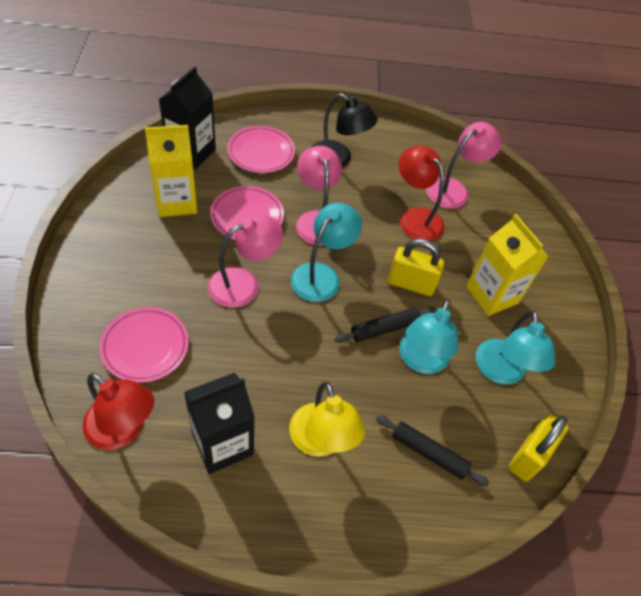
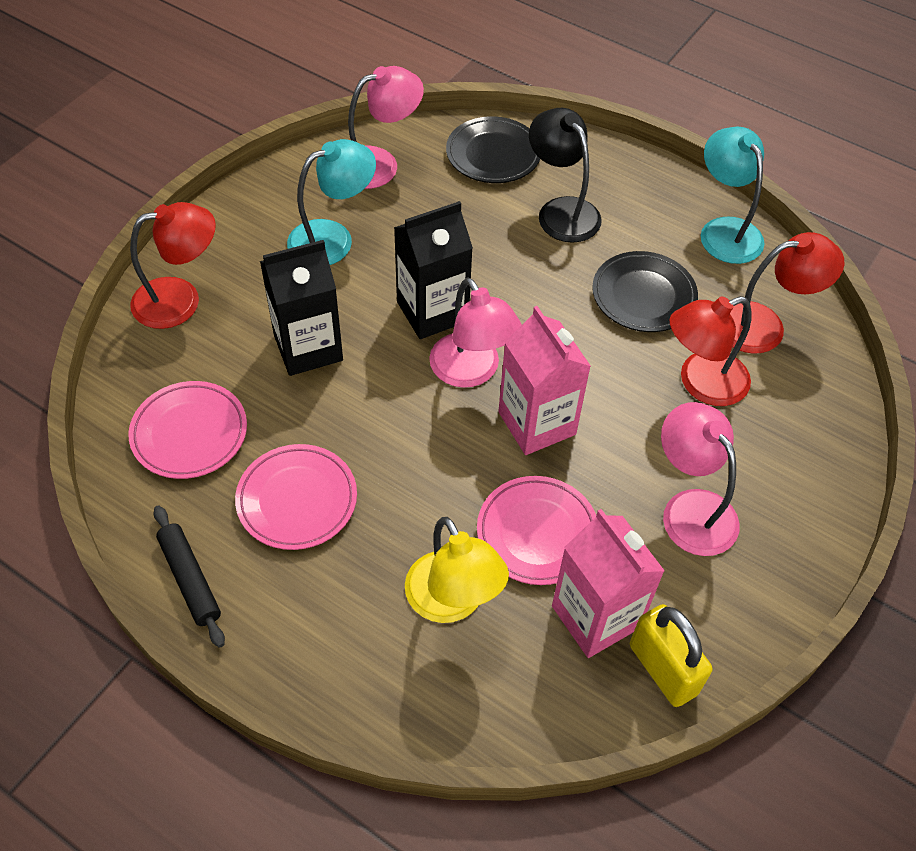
black plate: none = 0 -> [446,116,540,183] [592,251,698,332] = 2
black rolling pin: [335,307,436,343] [376,415,489,486] = 2 -> [154,505,225,648] = 1
pink carton: none = 0 -> [498,306,591,455] [552,509,665,658] = 2
red lamp: [82,373,154,450] [399,146,444,241] = 2 -> [130,202,216,329] [669,296,752,406] [730,232,844,354] = 3
turquoise lamp: [291,203,362,302] [399,299,458,374] [476,311,556,384] = 3 -> [287,139,376,265] [701,127,764,264] = 2
yellow carton: [145,125,197,217] [466,214,549,316] = 2 -> none = 0
yellow padlock: [388,239,444,296] [509,414,569,481] = 2 -> [630,604,713,707] = 1

